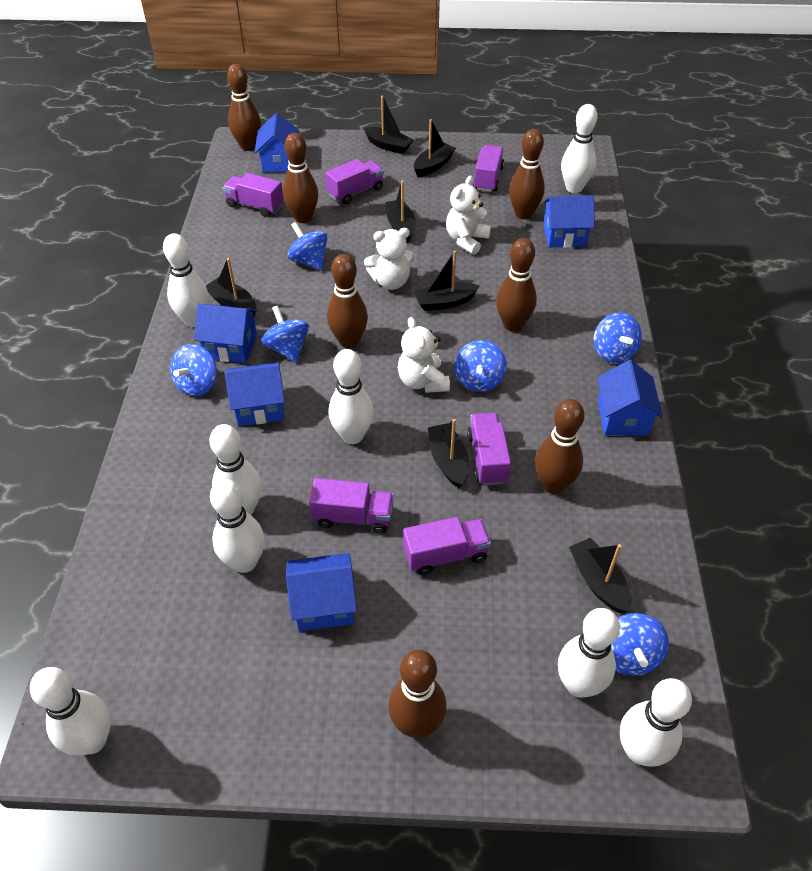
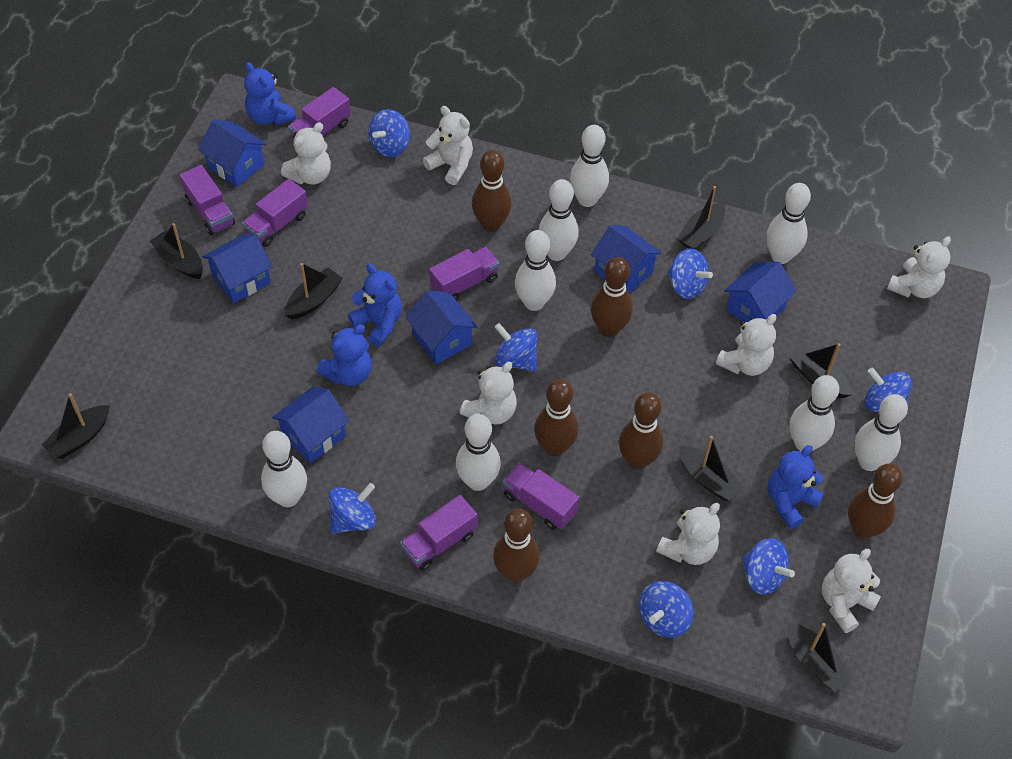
blue spinning top: [170,344,217,396] [261,305,309,363] [287,222,327,271] [454,340,507,392] [594,312,642,363] [611,613,669,676] = 6 -> [329,483,376,534] [368,109,410,157] [495,323,537,372] [639,581,693,638] [667,248,713,299] [741,538,795,595] [865,368,912,412] = 7
blue teddy bear: none = 0 -> [244,62,296,126] [317,324,372,386] [348,264,402,346] [768,445,824,529] = 4
brown bowling pin: [227,64,261,151] [283,133,318,223] [327,254,368,348] [388,649,447,738] [496,238,537,332] [509,129,545,219] [535,399,585,494] = 7 -> [472,150,512,232] [493,508,540,583] [534,379,579,457] [591,257,633,337] [619,392,663,470] [848,464,903,539] = 6
white teddy bear: [364,228,415,290] [398,317,450,393] [446,175,491,255] = 3 -> [281,122,331,185] [423,106,473,185] [460,362,517,425] [656,503,720,565] [716,314,777,376] [822,549,881,633] [887,236,951,298] = 7

